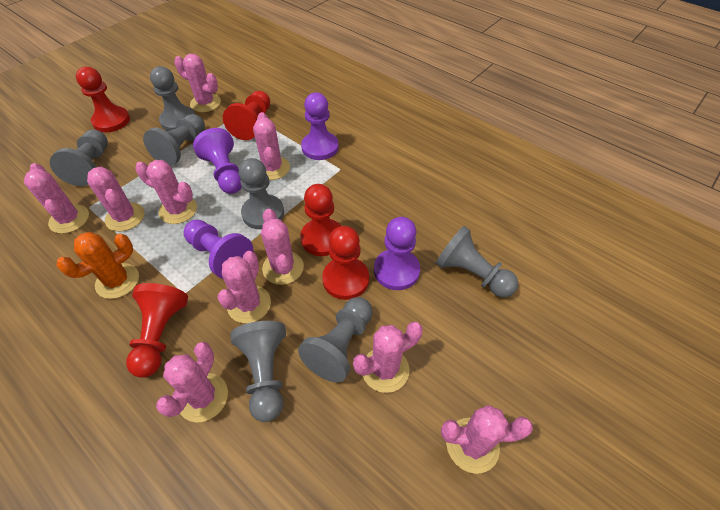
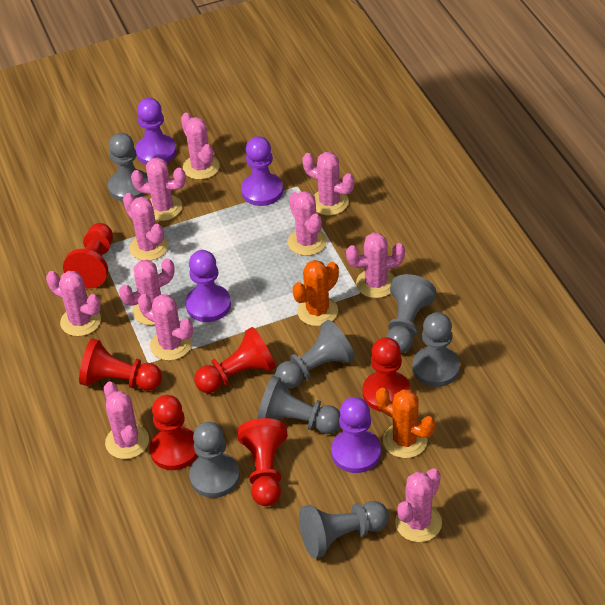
orange cactus: [57,232,139,299] = 1 -> [292,260,339,326] [376,388,435,458] = 2
pink cactus: [24,163,89,234] [87,167,144,231] [135,160,197,224] [156,342,228,423] [174,54,221,112] [217,251,271,323] [253,112,290,180] [261,209,304,285] [353,322,423,393] [441,405,533,474] = 10 -> [46,271,101,336] [104,382,149,459] [119,258,175,325] [123,193,168,261] [131,158,186,221] [138,294,193,361] [181,113,220,180] [288,191,327,256] [302,152,354,215] [346,232,405,298] [395,468,442,542] = 11
red pawn: [76,67,130,132] [126,283,188,378] [223,91,270,140] [300,184,341,256] [322,226,369,300] = 5 -> [63,223,113,289] [79,338,162,391] [149,395,197,470] [194,327,276,393] [237,418,288,506] [362,337,411,412] = 6

